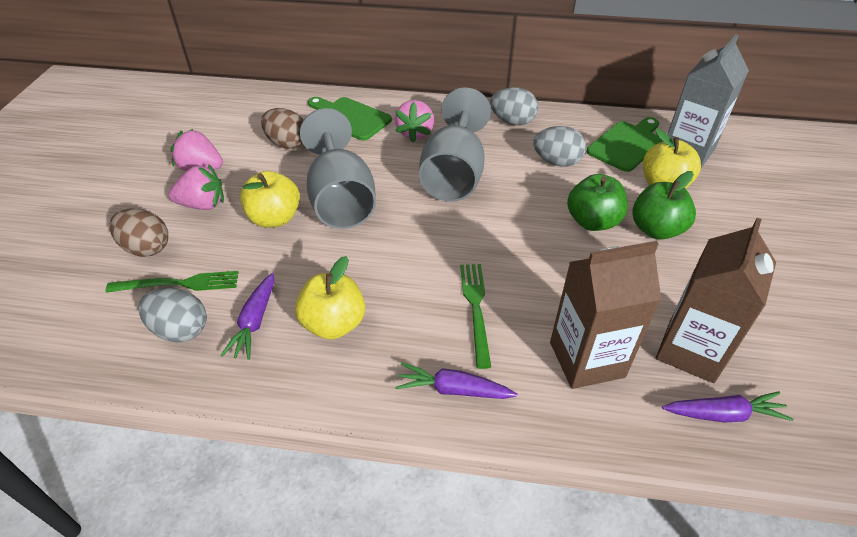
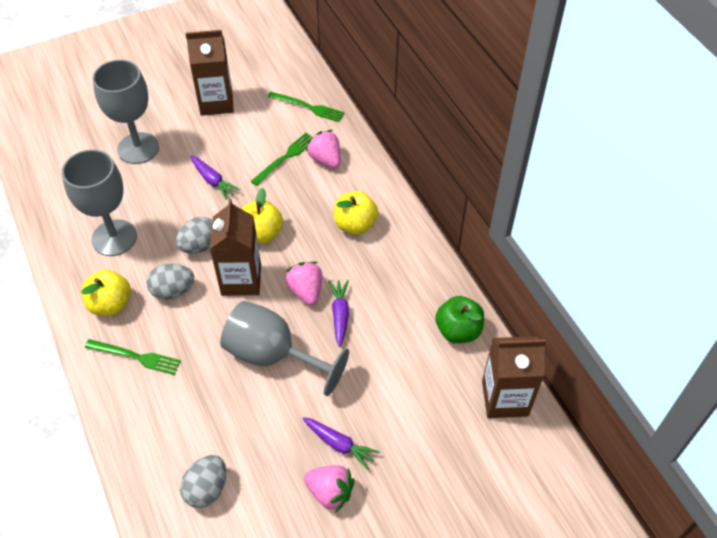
brown carton: [550,241,661,389] [656,218,776,383] = 2 -> [186,30,234,116] [210,199,261,296] [482,336,546,418] = 3
brown egg: [109,208,168,257] [261,108,303,149] = 2 -> none = 0
green apple: [567,174,628,231] [632,171,696,240] = 2 -> [435,296,484,343] = 1
green cutting board: [308,97,392,140] [587,117,662,172] = 2 -> none = 0
green fork: [105,271,239,293] [460,264,491,369] = 2 -> [85,339,181,375] [251,133,312,186] [268,92,345,122] = 3
grey carton: [667,34,749,168] = 1 -> none = 0
grey goblet: [300,108,376,229] [419,87,491,202] = 2 -> [62,149,137,256] [92,60,159,164] [220,301,349,396] = 3

